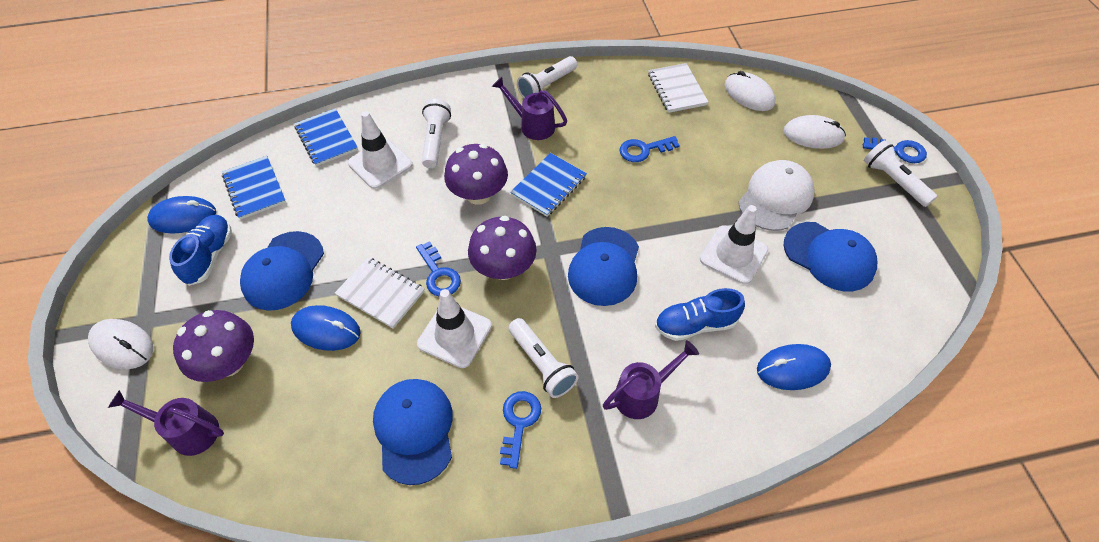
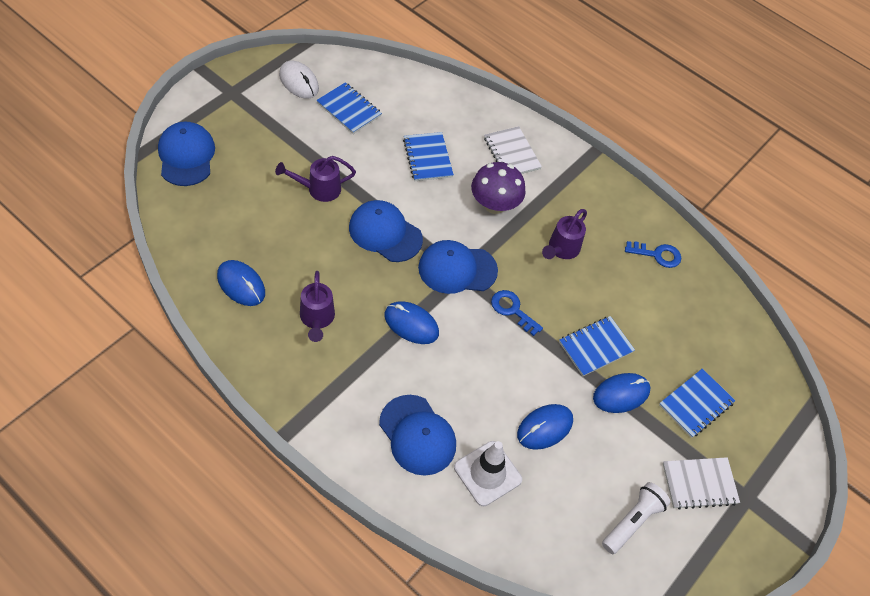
blue key: [416,241,461,297] [500,391,541,469] [619,136,680,162] [863,137,927,163] = 4 -> [491,290,543,336] [625,241,681,268] = 2
blue mouse: [147,196,216,234] [291,305,360,351] [757,344,831,390] = 3 -> [217,260,265,306] [384,301,439,344] [517,404,573,450] [593,373,650,413] = 4
blue notebook: [222,156,286,220] [294,108,358,166] [510,153,587,216] = 3 -> [316,82,382,134] [403,132,454,181] [559,316,635,376] [659,368,735,438] = 4
blue shoe: [169,215,232,286] [655,288,745,341] = 2 -> none = 0
purple mushroom: [173,310,254,382] [444,144,508,205] [468,216,537,280] = 3 -> [471,162,526,214] = 1
white cap: [738,160,814,231] = 1 -> none = 0
white flashlight: [422,99,451,168] [508,318,579,398] [517,56,577,98] [864,140,937,207] = 4 -> [602,482,671,554] = 1
white mouse: [88,319,153,369] [725,71,776,111] [783,115,846,149] = 3 -> [279,61,319,99] = 1
white traffic cone: [348,111,412,189] [417,289,492,368] [700,205,768,284] = 3 -> [454,441,522,506] = 1

